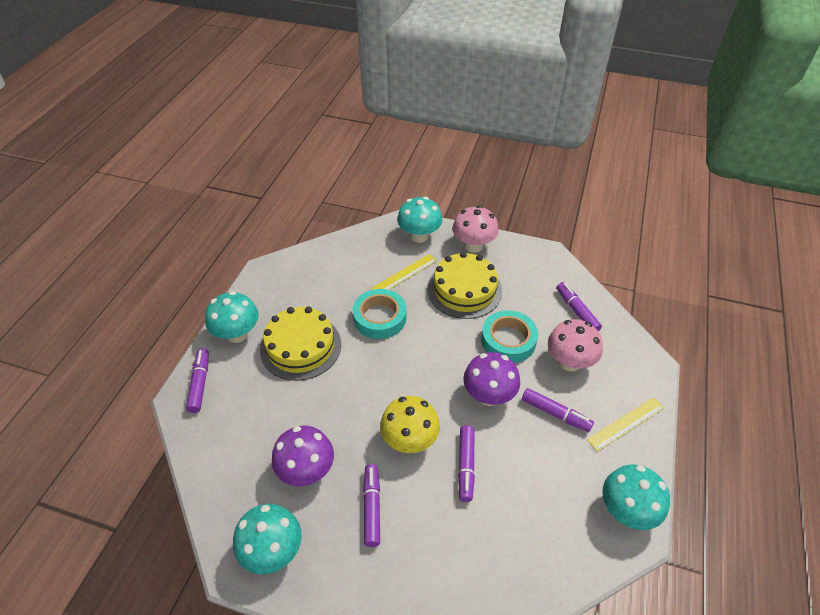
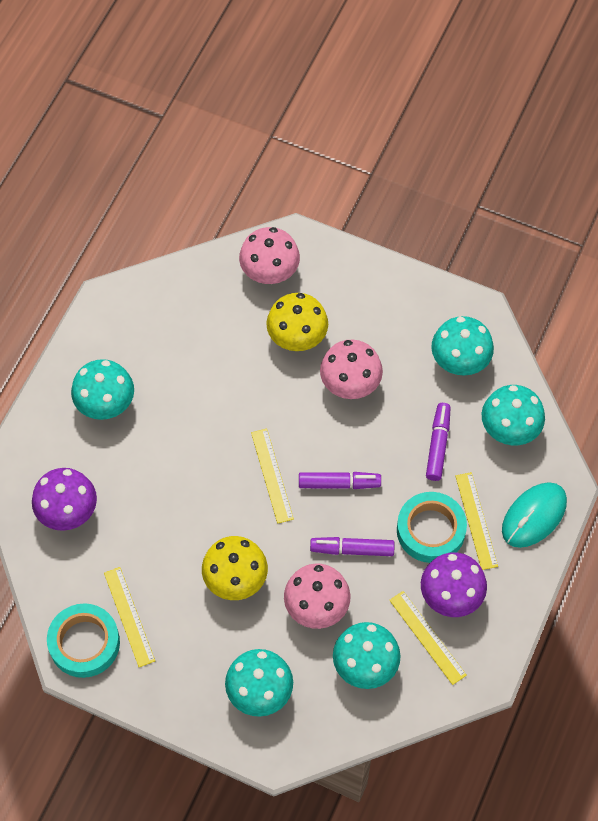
pink mushroom: [453,205,499,253] [548,319,603,371] = 2 -> [239,227,300,284] [284,563,350,629] [320,339,383,399] = 3
purple marker: [186,349,209,413] [363,464,380,547] [458,426,475,502] [522,388,594,432] [557,282,602,331] = 5 -> [299,472,381,489] [310,537,395,556] [426,403,451,481] = 3
turquoise mouse: none = 0 -> [502,482,567,548] = 1
turquoise mushroom: [205,291,259,343] [233,504,302,574] [397,197,442,243] [602,464,670,530] = 4 -> [71,359,134,420] [225,649,293,717] [333,622,401,689] [431,316,494,375] [482,385,545,445] = 5
yellow cake: [260,307,341,381] [427,252,502,319] = 2 -> none = 0
yellow mushroom: [380,396,440,453] = 1 -> [202,536,268,600] [266,293,328,351] = 2
yellow ruler: [371,254,437,290] [587,397,664,452] = 2 -> [104,567,155,667] [251,429,294,524] [389,591,467,685] [455,472,498,570] = 4

